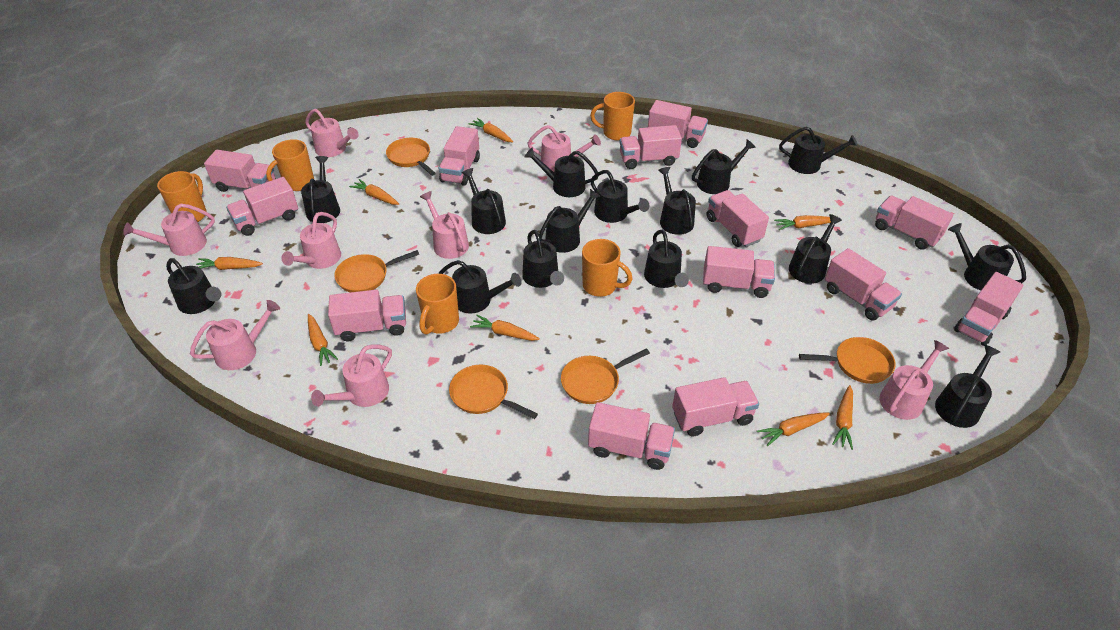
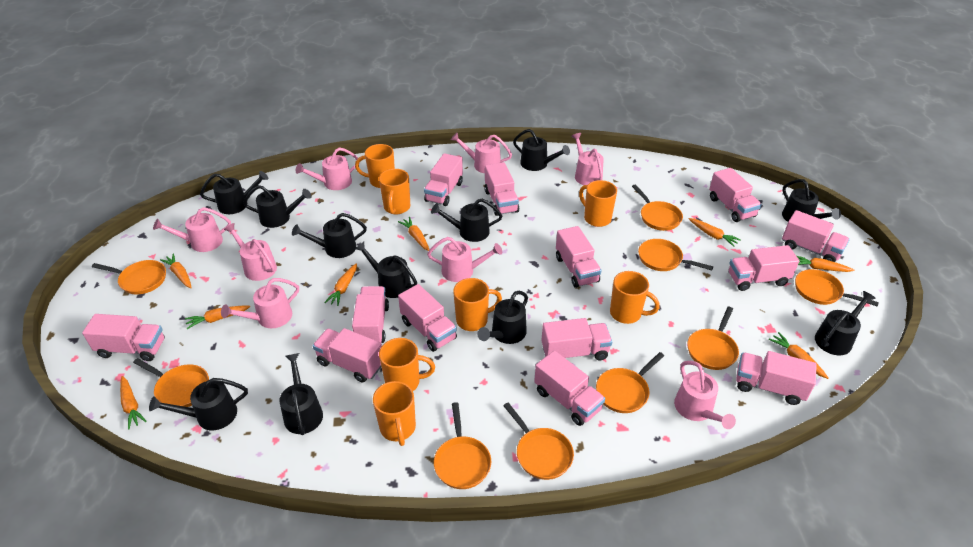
black watering can: [166,258,221,314] [301,156,340,223] [438,260,522,314] [462,168,506,234] [522,230,564,288] [525,148,598,197] [539,189,601,253] [590,170,649,223] [644,230,689,288] [658,167,696,235] [692,139,756,194] [779,127,858,174] [789,214,842,284] [935,345,1000,428] [948,223,1026,290] = 15 -> [149,378,248,430] [200,171,268,214] [243,185,311,228] [279,353,323,435] [292,213,367,258] [355,242,417,298] [431,199,502,242] [477,291,528,344] [513,129,570,171] [782,179,841,222] [815,291,876,355] = 11
orange mug: [157,171,207,222] [266,139,314,191] [416,274,459,335] [582,239,632,297] [590,92,635,141] = 5 -> [355,144,395,188] [373,381,416,446] [379,169,410,214] [379,338,435,391] [453,278,502,331] [579,180,617,227] [610,271,660,324] = 7
orange pan: [334,250,419,292] [386,138,436,176] [449,365,538,419] [561,348,650,404] [799,337,896,384] = 5 -> [92,260,166,295] [133,358,209,407] [434,402,491,489] [503,402,574,480] [596,352,664,413] [632,184,683,231] [638,239,713,271] [687,306,739,370] [795,269,879,306] = 9

